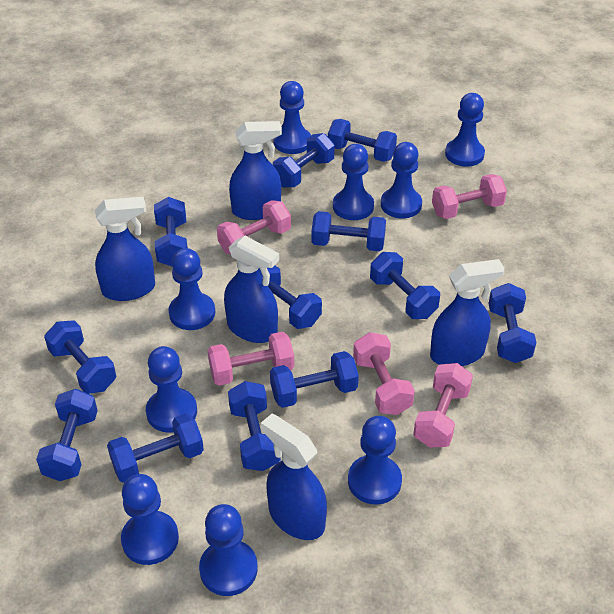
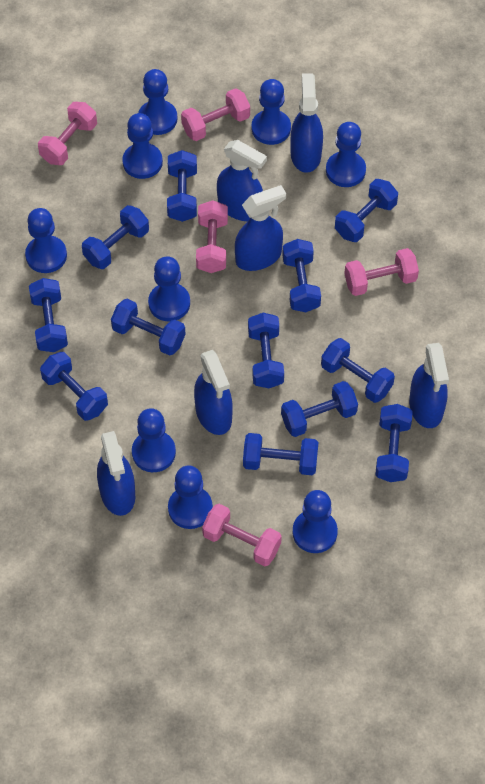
blue spray bottle: [95,197,155,301] [224,236,279,343] [229,121,282,220] [261,414,327,540] [430,259,505,366] = 5 -> [97,431,135,516] [194,350,233,435] [217,140,267,221] [235,185,286,271] [290,73,323,173] [409,343,449,428] = 6

